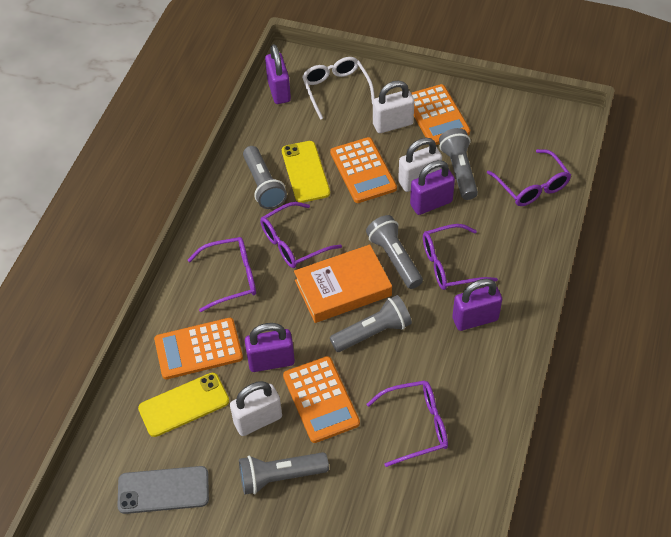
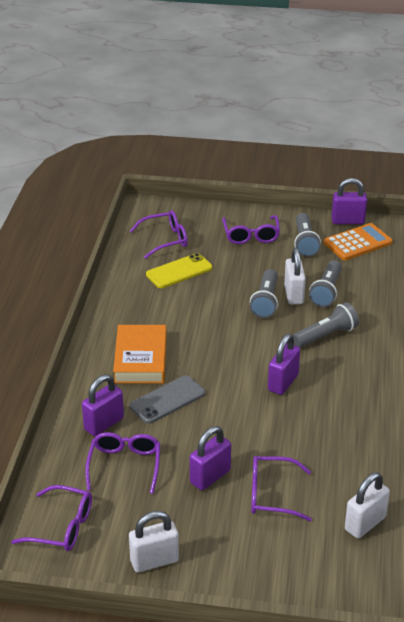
grey flashlight: [239,452,329,494] [243,146,287,209] [330,295,412,352] [366,215,423,289] [439,128,478,200] = 5 -> [250,269,278,318] [293,302,359,348] [294,213,321,257] [309,260,342,307] = 4
orange calculator: [154,318,243,379] [283,356,360,443] [330,137,397,203] [411,84,470,145] = 4 -> [323,223,393,260] = 1
white glasses: [302,57,375,120] = 1 -> none = 0
yellow phone: [138,373,229,437] [282,141,330,203] = 2 -> [146,253,213,288] = 1

